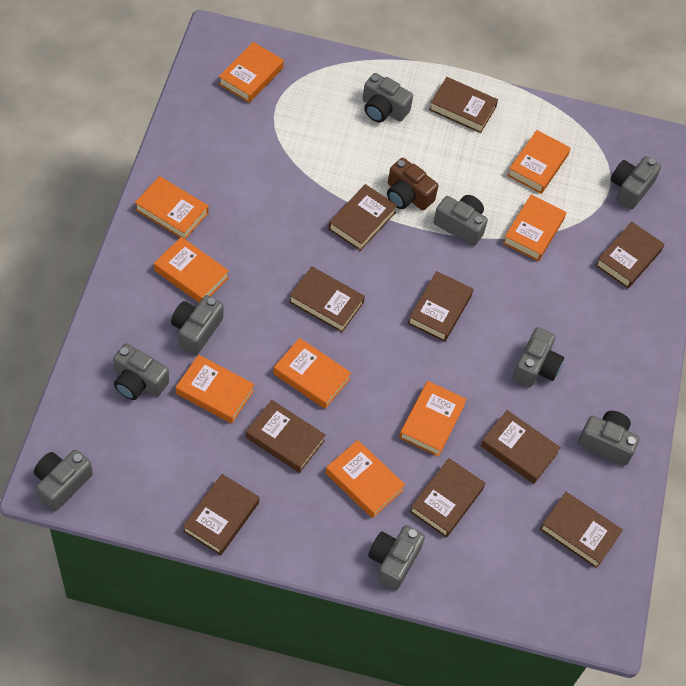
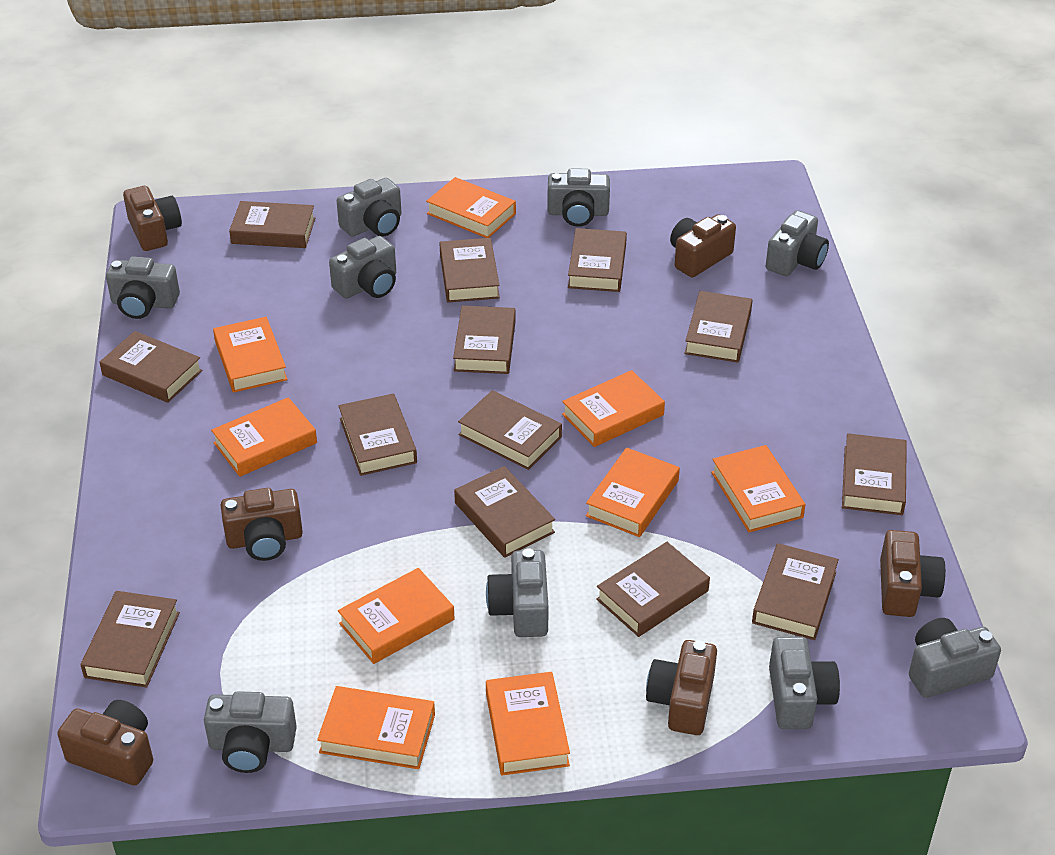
brown book: [183,474,259,555] [246,400,325,473] [289,267,365,332] [328,184,397,251] [408,271,473,342] [410,458,485,538] [429,77,498,133] [480,410,561,484] [540,492,623,568] [595,222,664,288] = 10 -> [81,591,180,688] [100,331,202,403] [229,201,315,248] [338,394,417,476] [440,238,500,302] [453,305,516,374] [454,466,555,558] [458,390,562,470] [568,228,627,292] [596,542,710,637] [684,291,752,363] [752,543,839,640] [842,433,907,515] = 13
brown camera: [387,158,438,210] = 1 -> [57,700,153,785] [123,186,182,251] [221,488,303,561] [646,640,717,735] [670,214,736,277] [880,530,945,617] = 6

